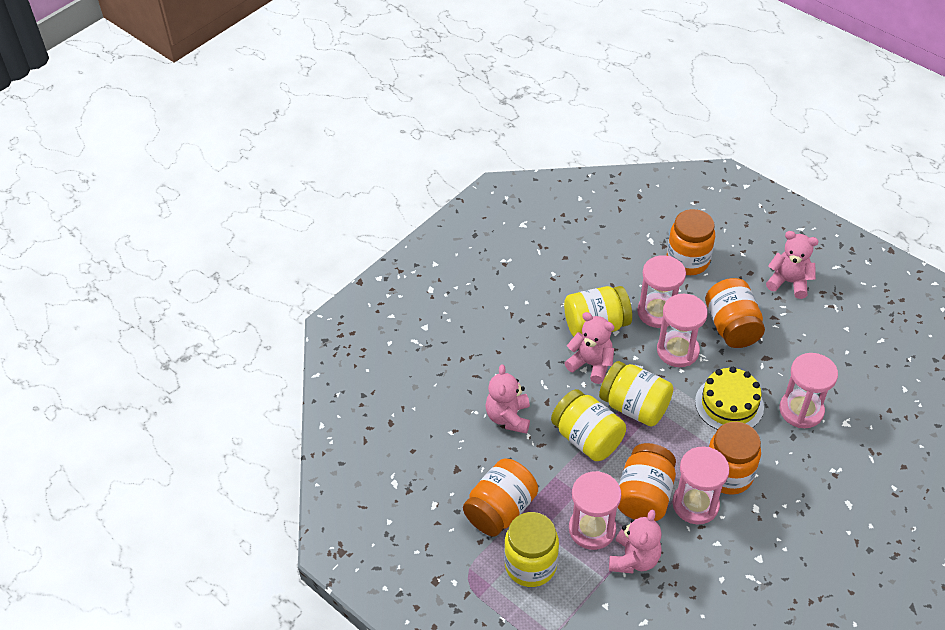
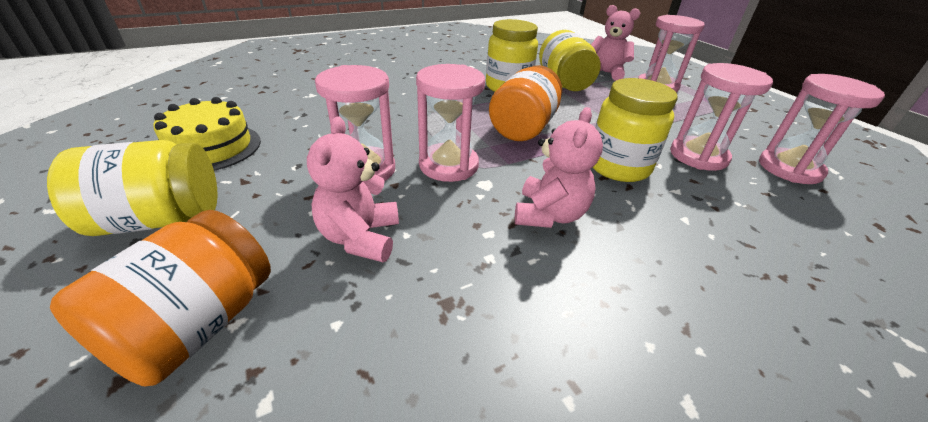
orange jar: [463,459,538,537] [618,443,676,521] [667,209,715,275] [705,278,765,348] [709,422,761,495] = 5 -> [50,210,271,386] [489,65,562,141] = 2
pink teddy bear: [485,364,530,434] [565,312,614,384] [609,510,662,573] [766,231,819,299] = 4 -> [307,117,399,262] [515,107,603,228] [591,5,640,81] = 3

